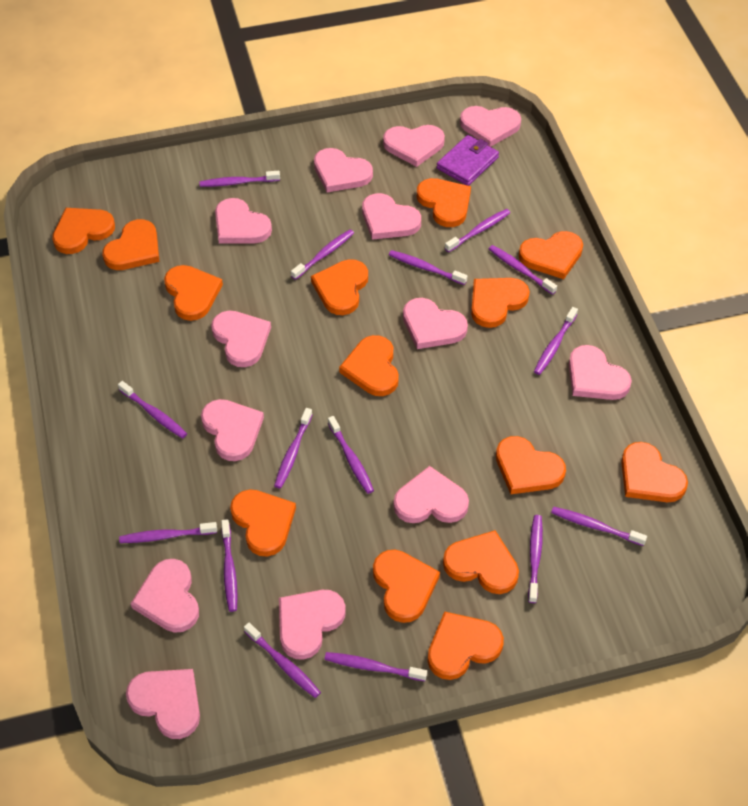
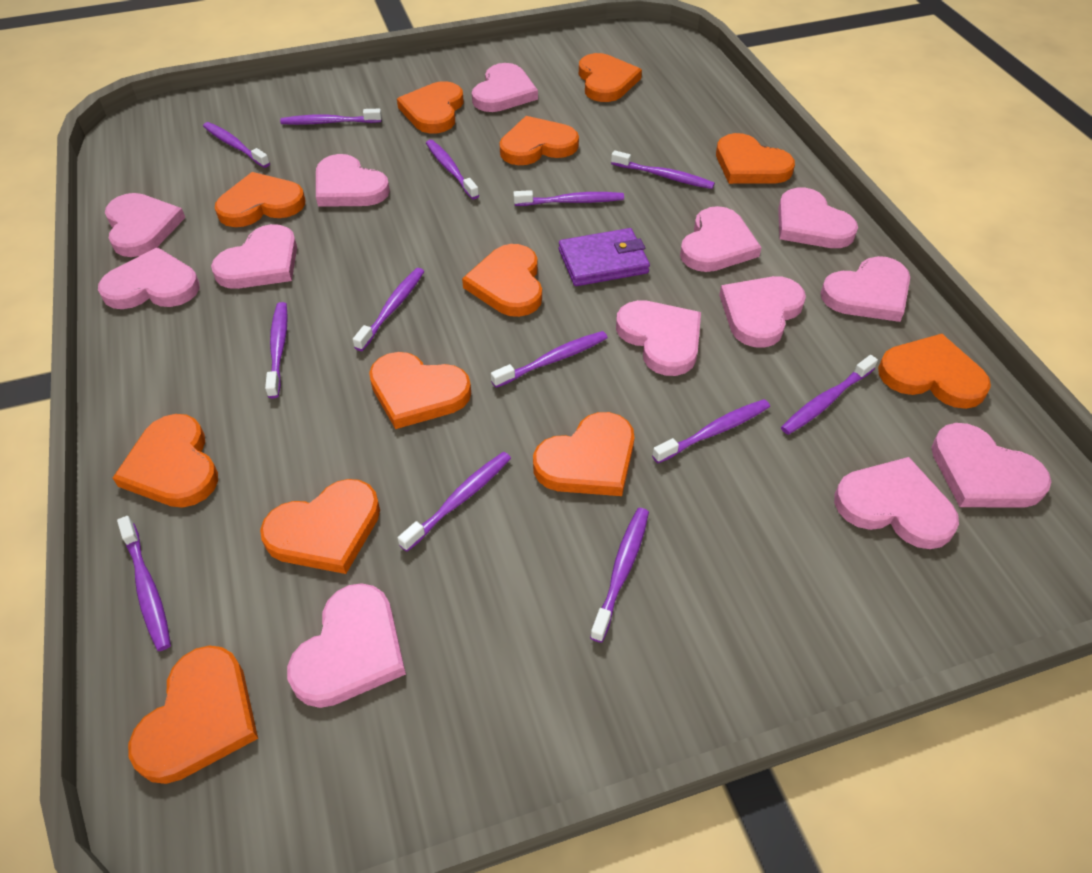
orange heart: [52,208,115,254] [102,219,159,270] [164,265,223,321] [230,489,296,557] [311,259,368,315] [339,335,399,396] [373,550,440,623] [417,178,471,227] [427,611,504,680] [443,530,519,594] [471,278,530,328] [496,436,566,494] [519,231,583,279] [621,442,688,502] = 14 -> [113,414,218,508] [128,646,258,784] [215,172,305,227] [260,479,380,574] [369,352,471,429] [397,81,463,133] [462,244,542,317] [499,116,579,165] [533,412,634,496] [579,53,642,102] [716,133,795,184] [878,334,991,409] = 12
purple toothbrush: [118,381,187,439] [119,522,217,543] [199,171,280,187] [221,519,238,612] [244,623,321,698] [274,408,313,489] [291,229,354,280] [324,652,427,681] [328,416,374,494] [389,250,468,285] [445,209,510,252] [489,245,557,295] [528,515,543,603] [534,307,578,375] [551,507,647,546] = 15 -> [117,516,171,651] [203,122,270,168] [265,302,288,399] [280,109,382,125] [353,268,425,351] [398,452,511,552] [426,140,479,199] [491,331,608,388] [513,190,624,206] [590,508,649,643] [611,150,715,189] [652,399,770,463] [781,355,878,435] = 13

